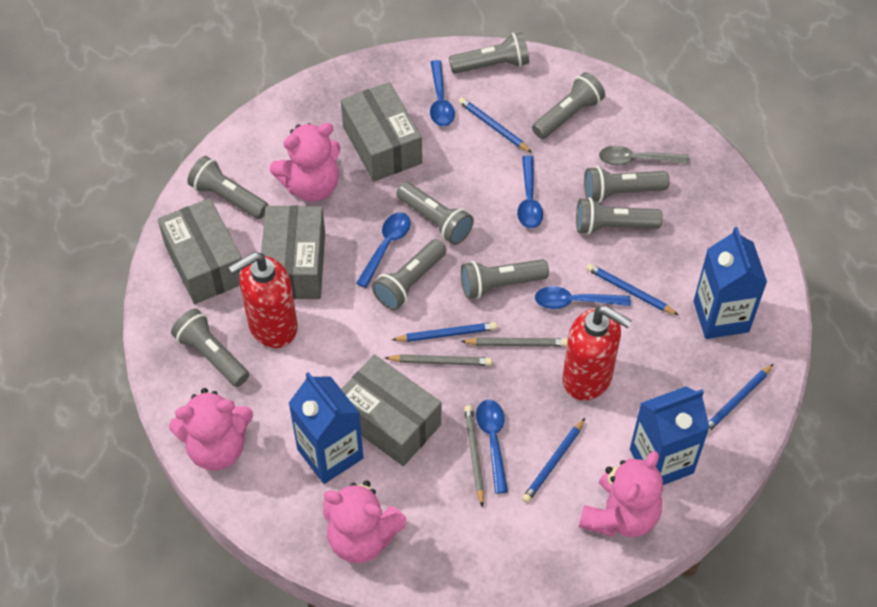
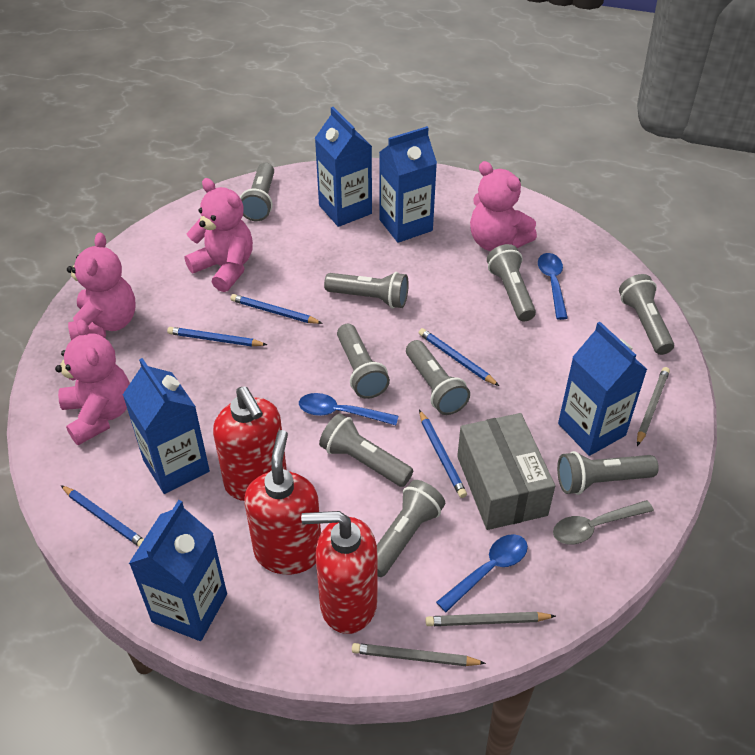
blue carton: [289,372,364,484] [630,386,710,485] [693,227,767,339] = 3 -> [123,358,210,494] [129,500,227,641] [315,107,372,227] [379,126,437,243] [558,322,648,456] = 5
blue spoon: [356,212,411,288] [430,60,455,126] [476,400,508,494] [517,156,543,228] [535,286,631,309] = 5 -> [299,393,398,425] [436,534,528,612] [538,253,568,320] = 3
grey box: [158,198,242,304] [261,206,325,299] [341,82,422,182] [341,354,441,466] = 4 -> [457,413,555,530] = 1
red soap dispenser: [229,252,298,348] [563,306,632,401] = 2 -> [213,386,287,501] [244,430,321,575] [301,511,377,634] = 3

